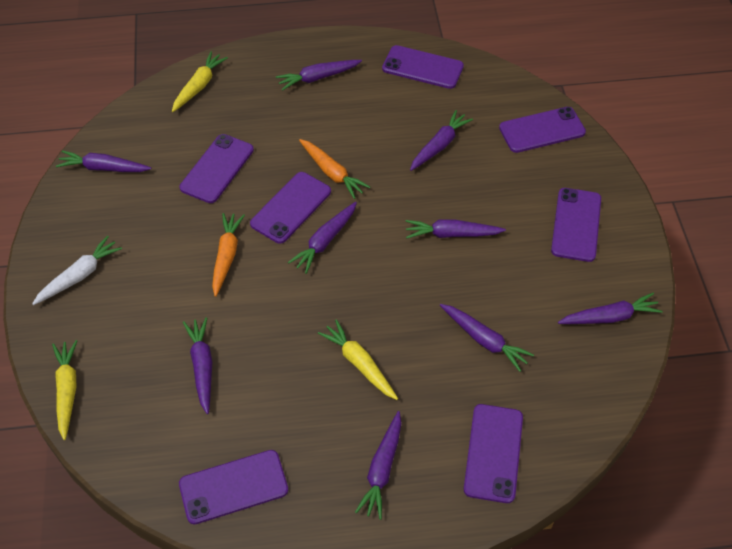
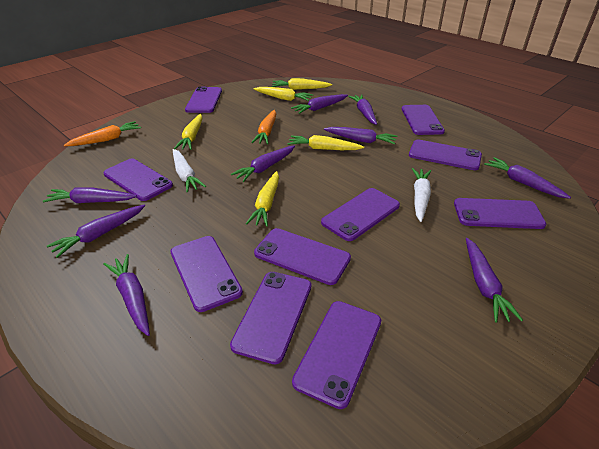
purple phone: [179,134,254,203] [179,450,288,524] [250,172,331,244] [382,45,464,89] [464,404,523,503] [499,107,586,153] [551,188,601,262] = 7 -> [103,159,173,201] [171,236,243,312] [185,86,222,113] [230,272,311,364] [254,228,351,285] [292,301,381,409] [321,188,400,241] [402,105,445,135] [409,140,482,170] [454,198,546,229] = 10
white carrot: [32,236,122,305] = 1 -> [173,149,206,193] [412,168,431,222] = 2
yellow carrot: [52,340,77,440] [172,51,228,112] [318,319,398,400] = 3 -> [174,114,202,150] [246,171,279,227] [254,87,313,101] [272,78,332,90] [287,135,364,150] = 5

